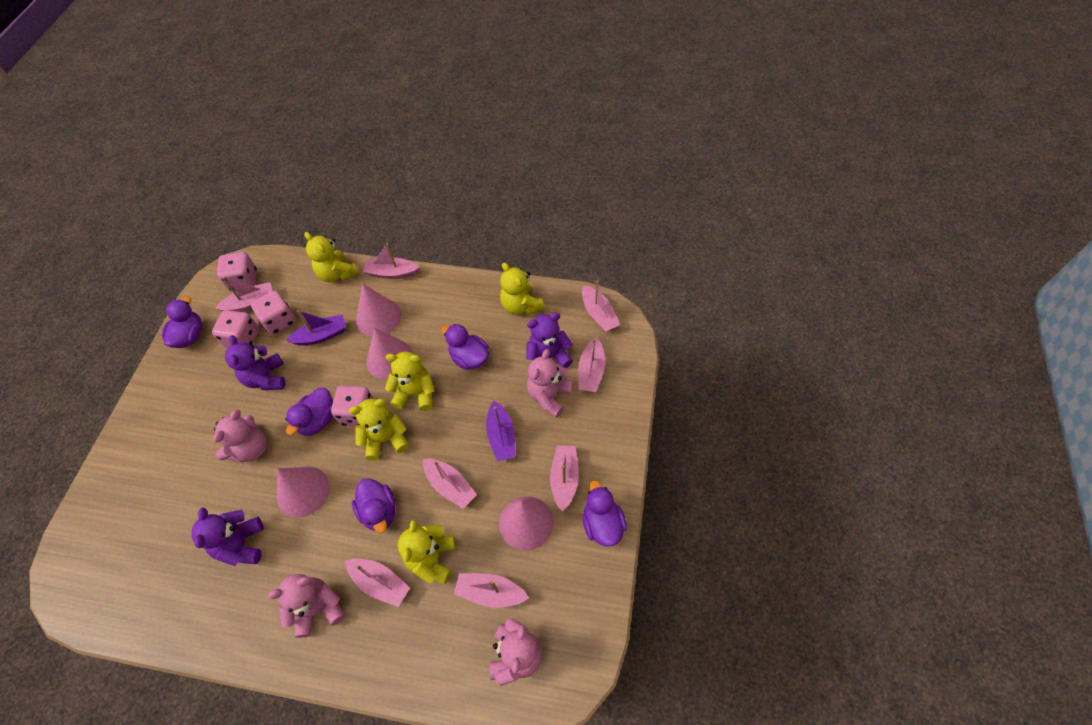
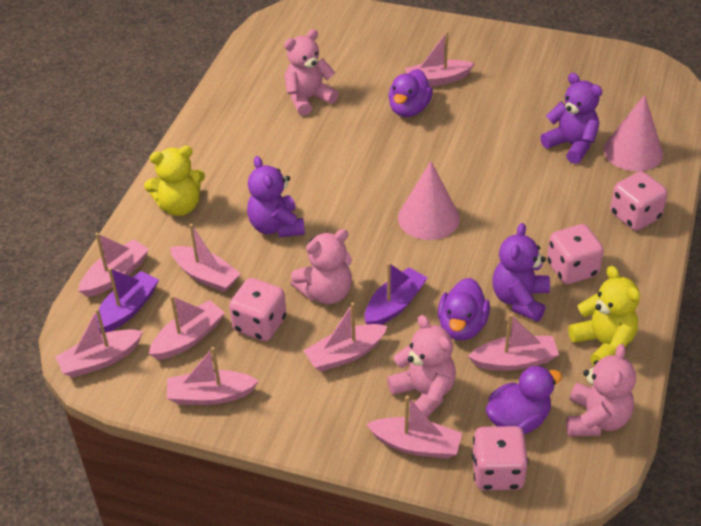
pink boat: [215,277,273,312] [345,559,410,607] [363,243,420,279] [423,459,477,509] [454,573,529,608] [550,445,579,511] [578,337,605,392] [582,280,620,332] = 8 -> [55,308,143,377] [78,233,149,297] [149,295,225,360] [167,347,259,405] [170,224,241,292] [304,303,387,372] [366,395,462,459] [405,31,475,86] [468,314,559,371] = 9
pink cone: [277,467,329,517] [356,284,401,336] [367,328,413,380] [499,496,553,551] = 4 -> [398,161,460,240] [604,95,663,171] = 2
purple duck: [162,296,202,348] [285,388,333,436] [352,478,396,533] [441,324,489,370] [583,480,627,547] = 5 -> [388,69,433,117] [438,278,490,340] [486,366,562,434] = 3
yellow teddy bear: [304,232,359,282] [349,399,409,461] [385,351,435,411] [398,520,456,584] [500,262,544,315] = 5 -> [144,146,205,216] [568,266,640,366] = 2

